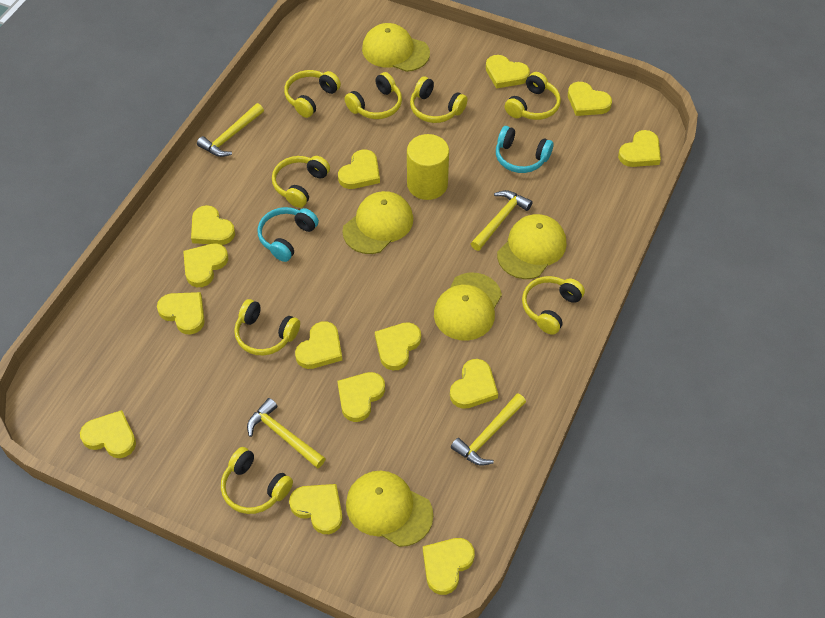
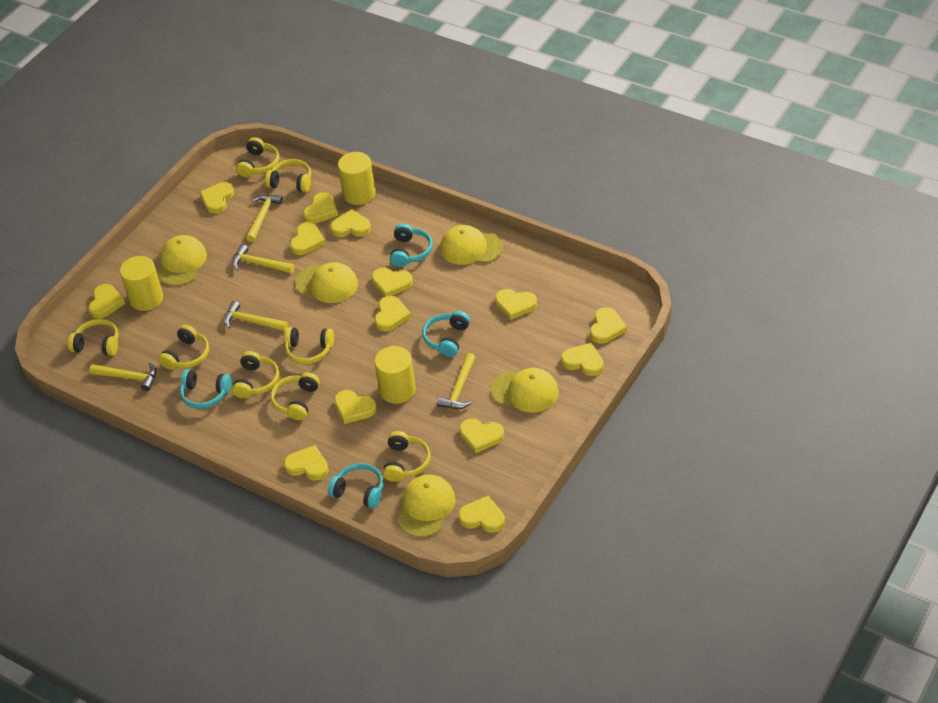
turquoise headphones: [258,207,319,262] [496,126,553,173] = 2 -> [180,369,232,409] [328,463,383,509] [390,223,433,267] [422,311,470,357] = 4
yellow cylinder: [407,134,449,200] = 1 -> [120,256,163,311] [338,152,376,205] [374,346,416,404] = 3
yellow hammer: [197,103,264,157] [247,398,326,468] [451,393,526,465] [471,190,533,251] = 4 -> [90,362,157,391] [224,301,288,331] [232,244,295,273] [246,194,283,242] [437,353,476,409] = 5

